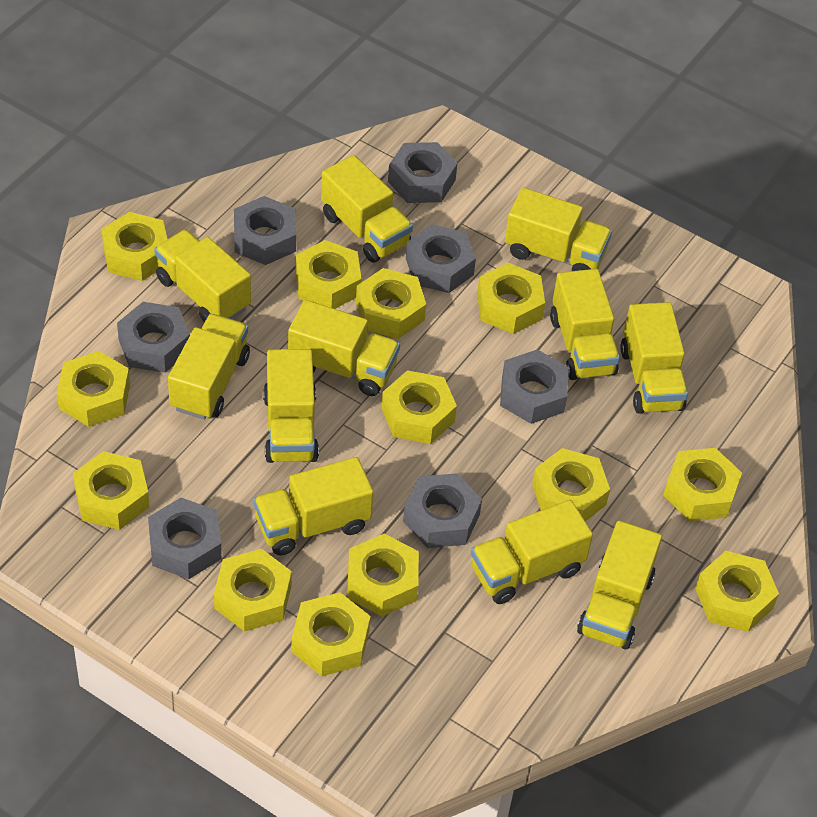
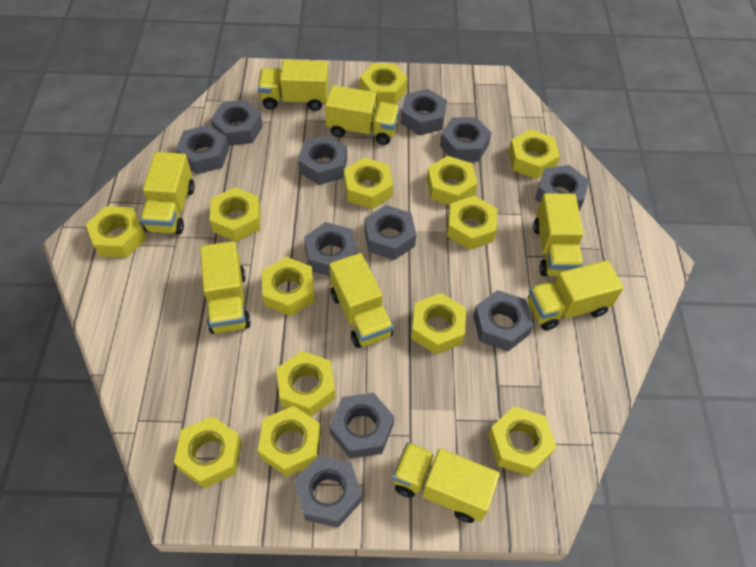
grey nut: [117,302,190,373] [148,498,222,579] [234,196,296,265] [388,142,457,203] [403,473,482,548] [406,224,476,293] [500,349,569,424] = 7 -> [176,125,229,174] [211,100,263,146] [294,456,362,528] [298,135,347,185] [304,222,357,276] [329,393,394,459] [365,205,416,260] [401,89,447,135] [440,117,491,162] [473,290,533,351] [535,165,589,211] = 11
yellow truck: [154,229,251,323] [168,314,250,420] [254,457,374,556] [263,349,319,463] [288,300,400,396] [321,155,413,263] [471,500,593,604] [505,188,612,271] [550,269,620,380] [577,521,662,649] [620,302,688,414] = 11 -> [140,152,195,234] [200,241,251,334] [258,60,329,111] [325,85,400,145] [329,253,393,348] [393,442,500,523] [528,260,624,330] [533,193,583,276] = 8

